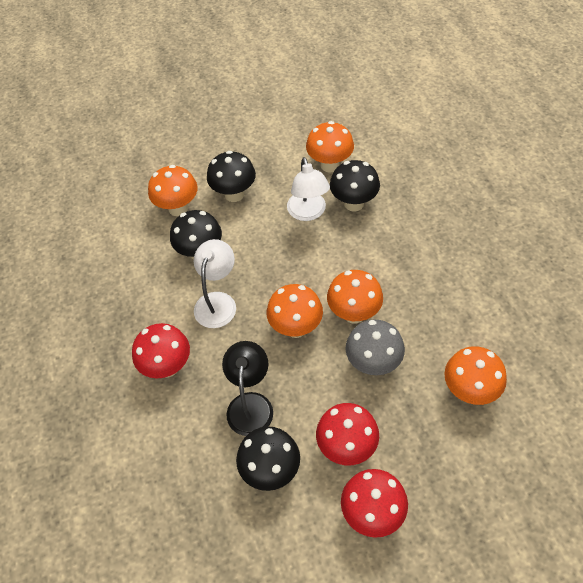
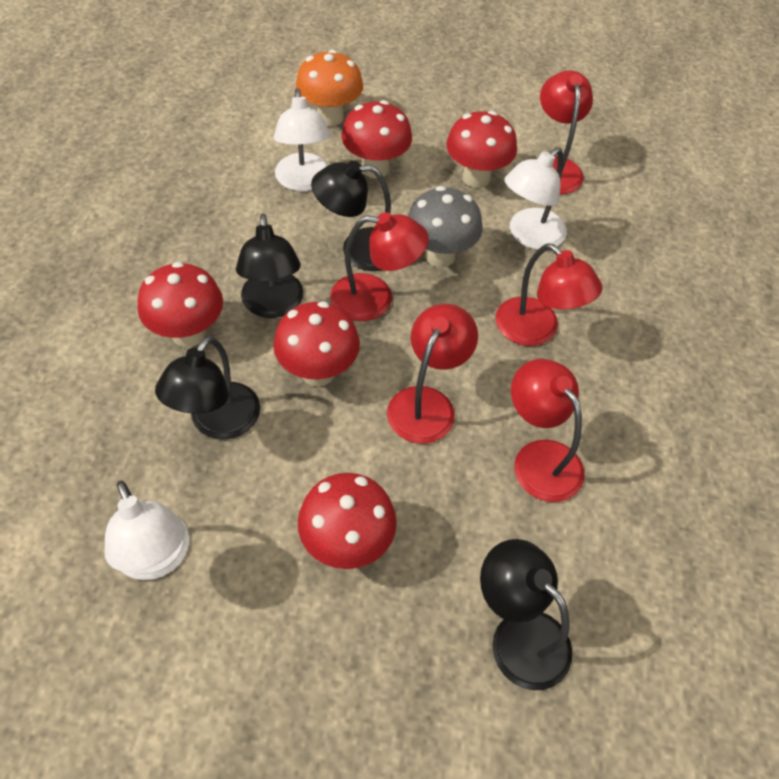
black lamp: [222,341,273,436] = 1 -> [155,336,260,440] [236,214,303,318] [311,160,391,271] [480,539,573,690] = 4
black mushroom: [170,210,222,260] [207,151,256,202] [236,426,300,491] [330,160,380,212] = 4 -> none = 0
orange mushroom: [148,165,198,216] [267,284,323,338] [306,121,354,172] [327,270,383,324] [444,346,507,405] = 5 -> [296,50,363,126] = 1
red lamp: none = 0 -> [330,212,429,321] [387,304,478,444] [496,243,603,346] [511,359,584,502] [540,70,593,194] = 5
red mushroom: [132,323,190,378] [316,403,379,465] [341,469,408,538] = 3 -> [138,262,223,347] [273,301,360,387] [298,473,397,569] [341,100,412,178] [446,111,517,188] = 5
white lamp: [194,239,236,328] [287,157,330,221] = 2 -> [104,481,189,580] [273,88,330,191] [504,148,567,250] = 3

